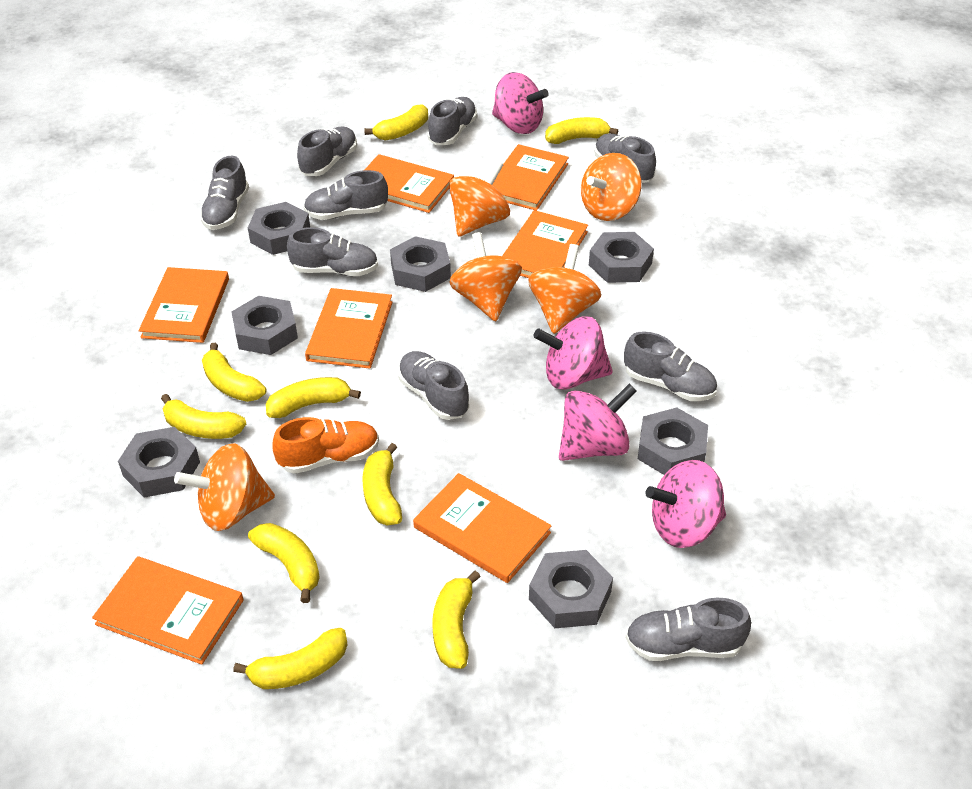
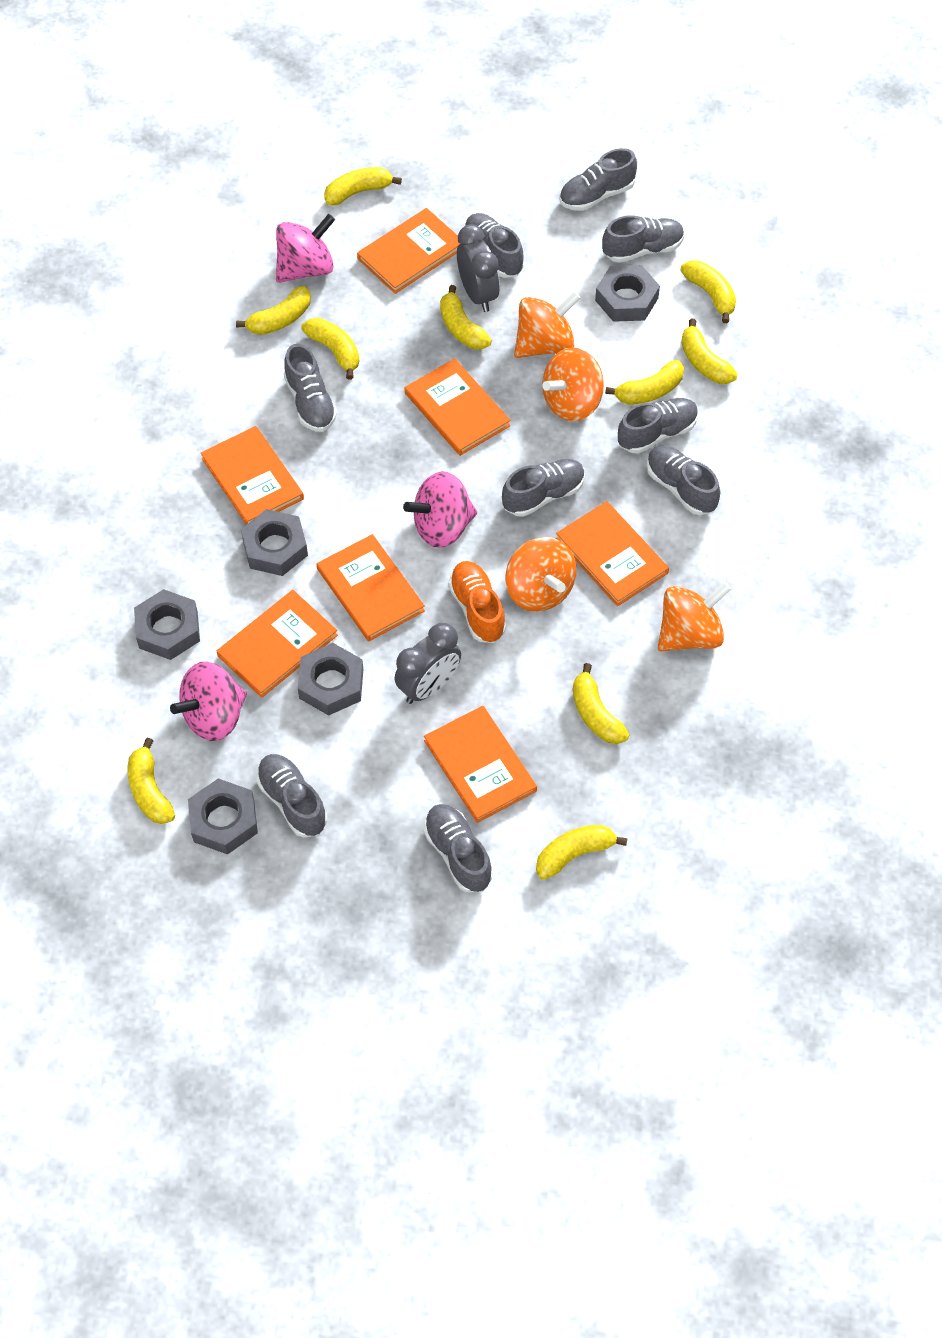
grey clock: none = 0 -> [394,623,461,704] [457,224,500,312] = 2
grey nut: [118,427,200,498] [231,296,298,355] [248,202,310,255] [390,236,451,292] [529,550,613,628] [589,232,654,283] [638,408,708,475] = 7 -> [134,589,200,660] [188,778,258,855] [241,509,308,576] [298,643,363,716] [595,265,660,322] = 5
orange spinning top: [174,443,275,531] [449,160,510,237] [449,232,522,322] [528,244,601,334] [581,153,642,221] = 5 -> [505,537,576,612] [514,291,580,358] [542,347,604,422] [658,582,731,652] = 4
pink spinning top: [492,72,549,134] [533,317,613,390] [559,384,637,461] [645,460,726,548] = 4 -> [170,662,247,741] [276,214,335,283] [403,471,477,548] = 3
yellow banana: [161,394,246,439] [202,343,267,402] [233,628,348,689] [248,523,320,603] [266,377,361,418] [362,443,402,525] [364,104,428,141] [432,571,481,669] [545,117,618,144] = 9 -> [128,738,175,824] [236,286,311,335] [301,318,359,380] [324,167,402,205] [440,285,492,350] [536,825,628,880] [573,663,630,744] [605,360,684,405] [680,260,736,323] [681,319,738,384] = 10

